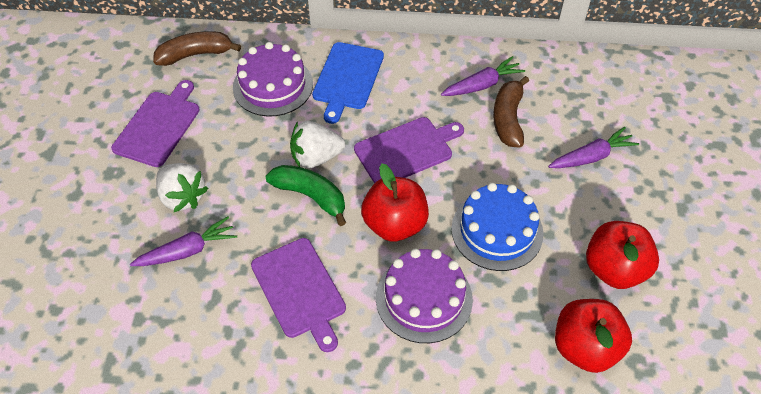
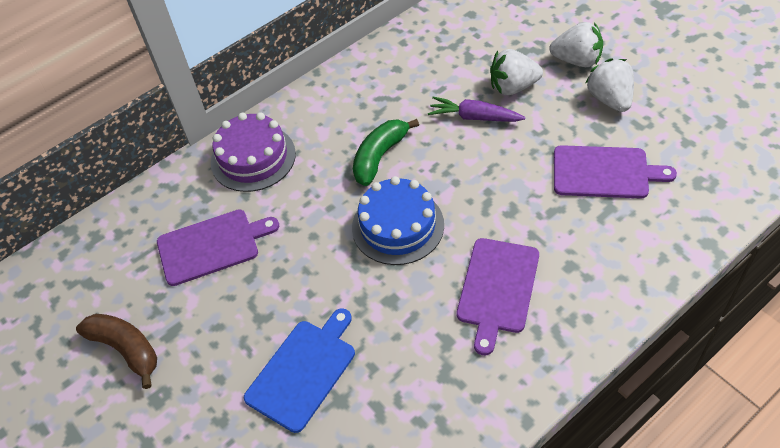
brown banana: [153,31,241,66] [493,76,529,148] = 2 -> [76,314,157,389] = 1
purple cake: [233,42,313,116] [376,248,473,343] = 2 -> [211,112,296,192] = 1
purple carrot: [130,216,237,266] [441,56,525,96] [548,127,639,168] = 3 -> [428,96,526,122] = 1
red apple: [361,164,429,242] [555,299,632,373] [586,221,659,289] = 3 -> none = 0
white strawberry: [156,163,208,212] [290,121,345,168] = 2 -> [490,49,543,95] [549,22,603,67] [586,58,634,112] = 3

